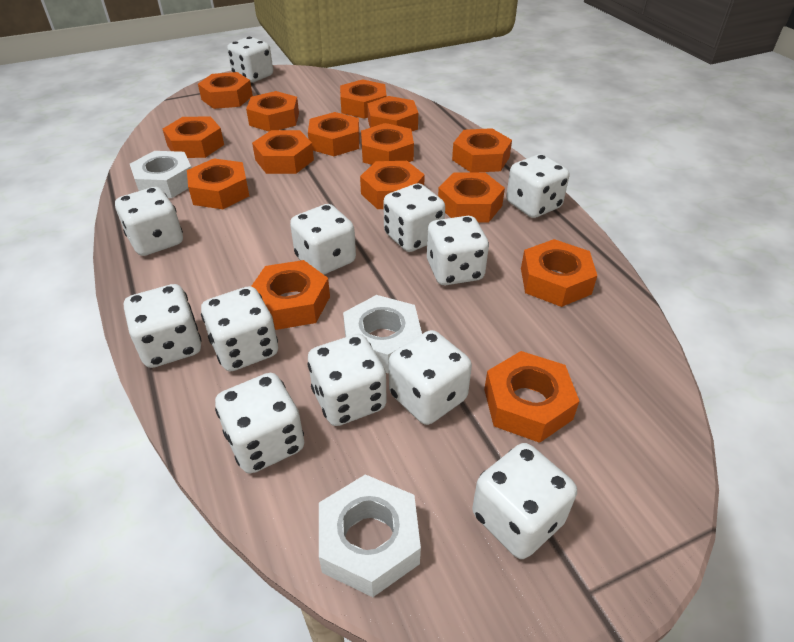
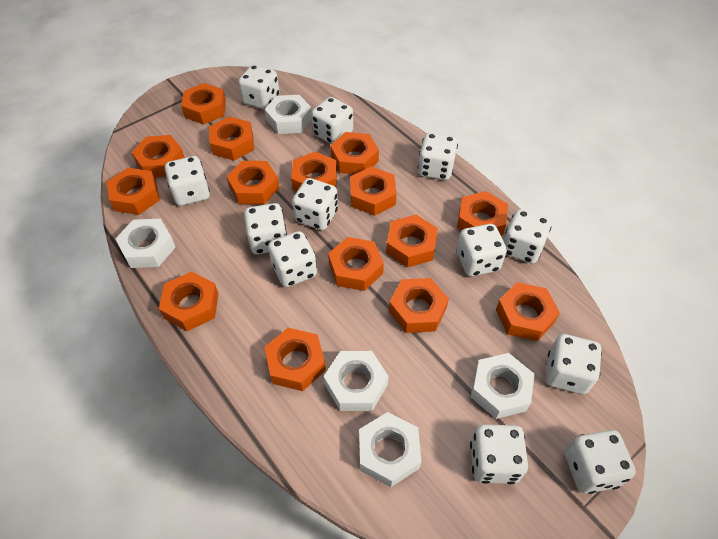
white nut: [130,151,192,198] [319,474,421,597] [343,295,422,373] = 3 -> [115,219,176,268] [265,95,312,134] [324,351,389,411] [359,412,421,487] [470,353,535,419] = 5

